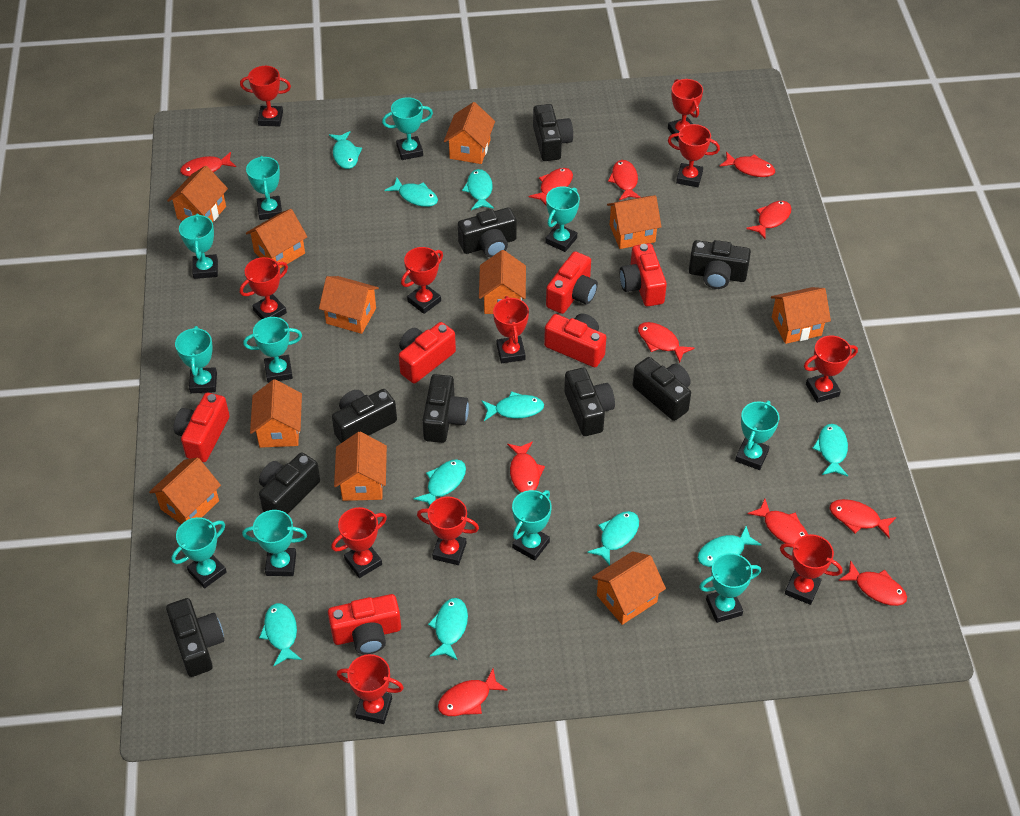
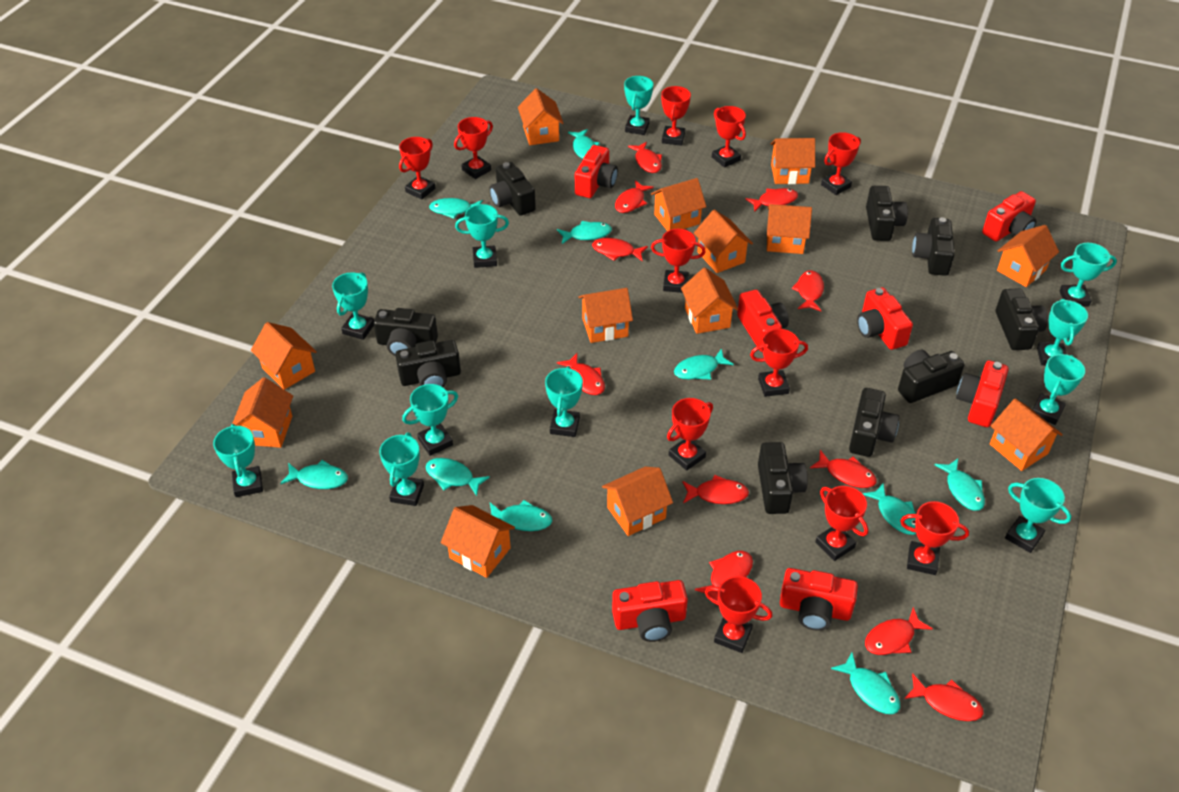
orange house: [149,457,221,524] [167,166,228,222] [246,209,307,268] [250,379,302,448] [319,276,379,334] [334,432,387,501] [444,102,495,164] [479,250,526,314] [592,551,666,625] [607,195,662,249] [771,287,831,344] = 11 -> [232,377,293,448] [251,322,317,390] [441,505,515,578] [518,88,563,145] [578,288,633,343] [602,467,673,536] [651,178,706,231] [681,268,738,334] [694,210,753,273] [767,204,812,254] [771,138,815,184] [990,399,1063,471] [997,225,1059,287] = 13
red camera: [174,393,230,462] [328,594,401,654] [399,322,456,384] [544,313,606,367] [546,251,598,314] [620,243,667,306] = 6 -> [575,145,618,198] [612,580,688,642] [737,290,789,352] [780,568,858,631] [857,287,913,350] [956,360,1009,427] [982,191,1036,241] = 7

